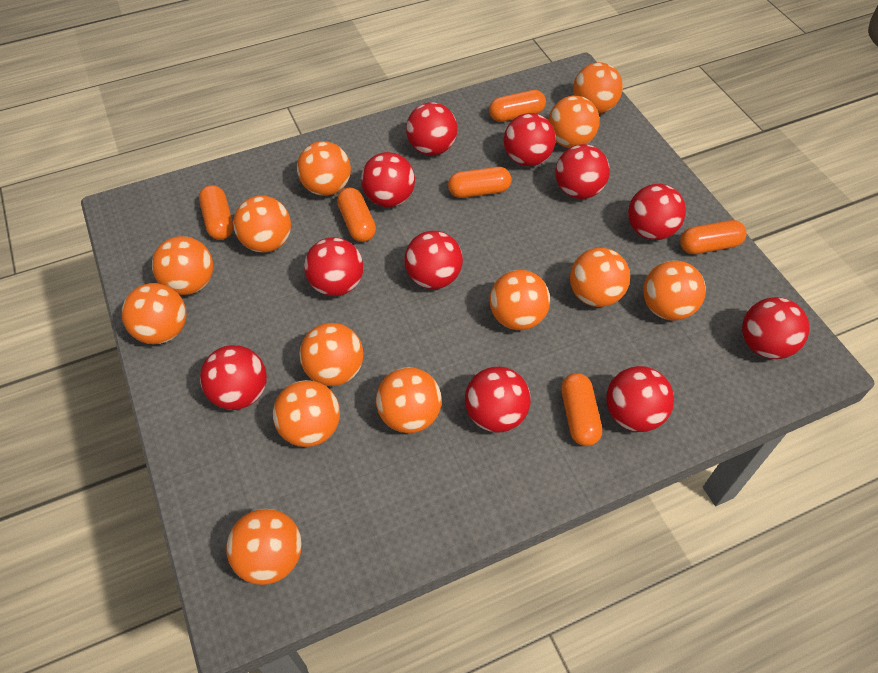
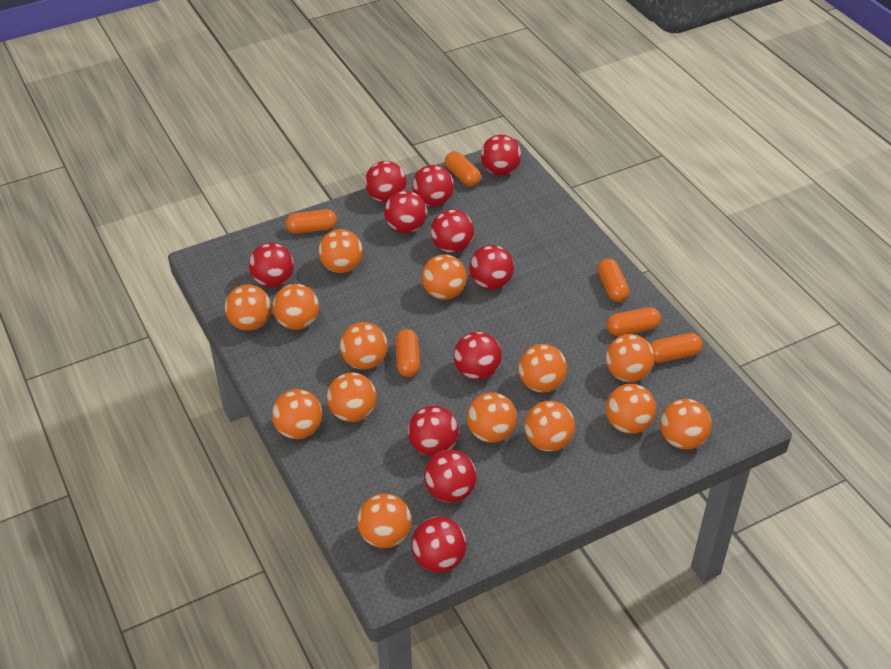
orange ball: [122,283,187,344] [152,236,213,295] [226,508,302,585] [233,196,291,253] [273,380,340,447] [297,141,351,196] [300,323,363,386] [376,367,442,433] [490,270,550,330] [548,95,599,148] [570,248,630,307] [573,62,623,114] [643,261,706,320] = 13 -> [225,284,271,331] [272,389,322,439] [273,284,319,330] [319,229,363,273] [327,372,377,422] [340,322,388,370] [357,494,412,548] [422,255,467,300] [467,392,517,443] [518,344,567,393] [524,401,575,451] [606,334,654,382] [606,384,656,434] [660,399,712,450] = 14

